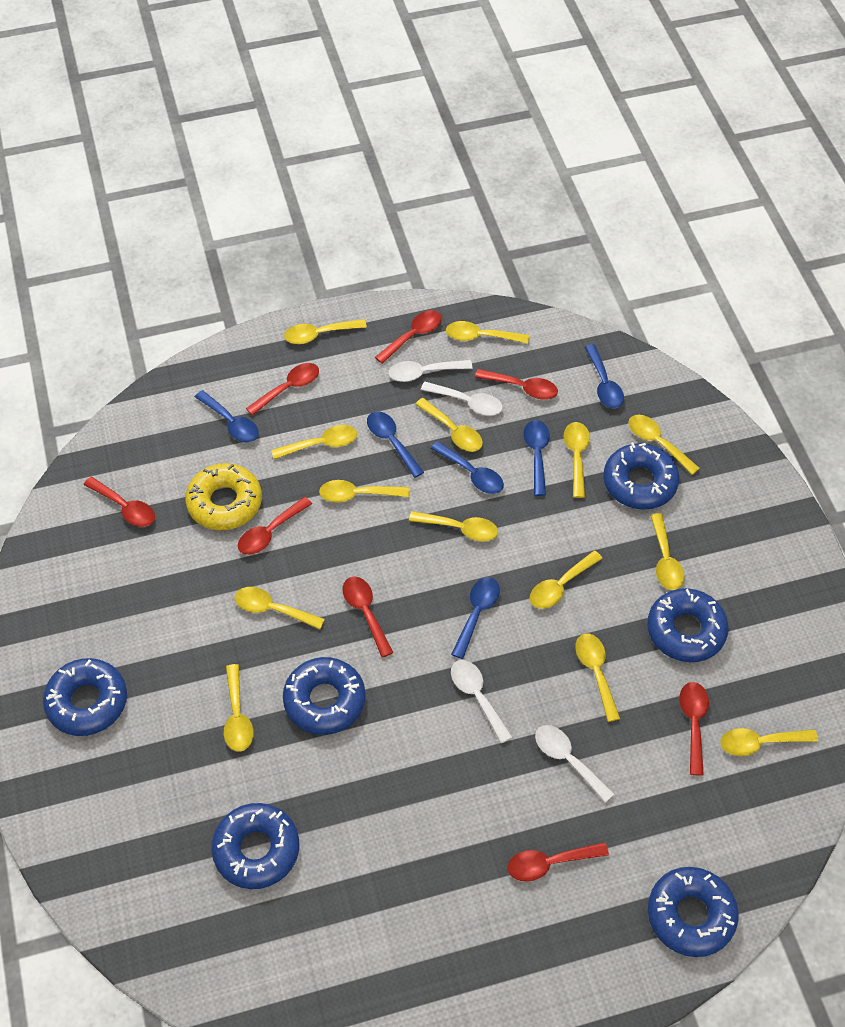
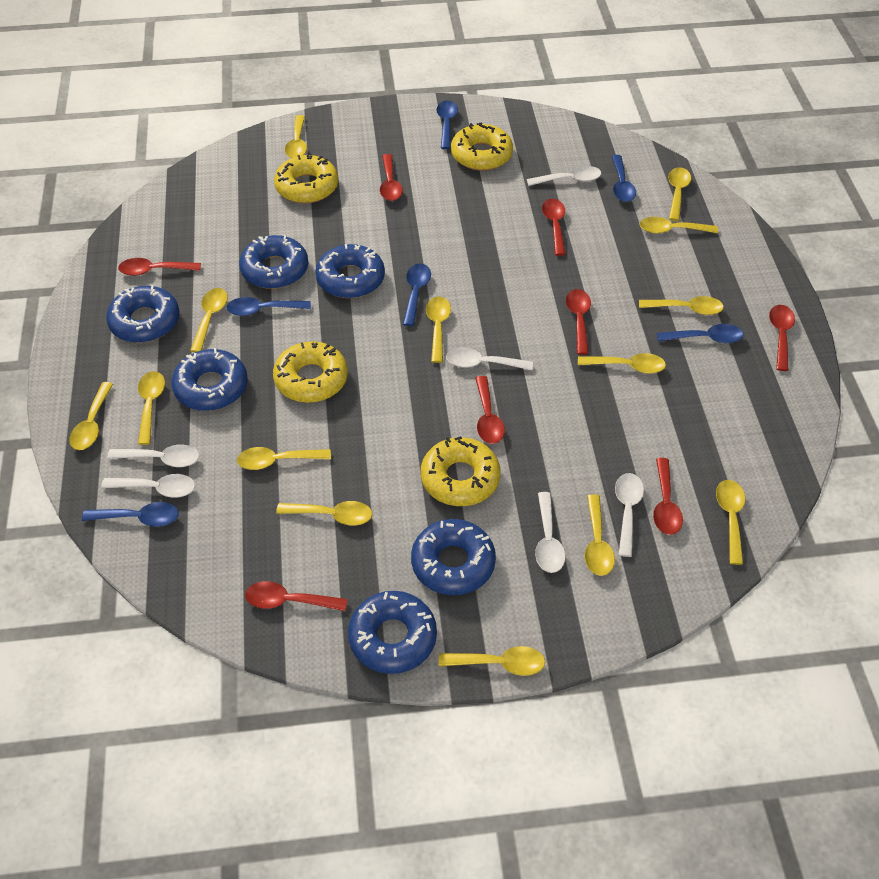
white spoon: [388,360,473,382] [421,382,503,416] [451,660,512,743] [535,725,614,803] = 4 -> [101,474,195,498] [107,444,199,467] [446,347,533,370] [527,166,601,186] [535,492,565,573] [615,473,644,557] = 6
yellow donut: [185,463,262,530] = 1 -> [273,341,348,403] [274,155,338,203] [421,436,501,506] [451,122,513,171] = 4

